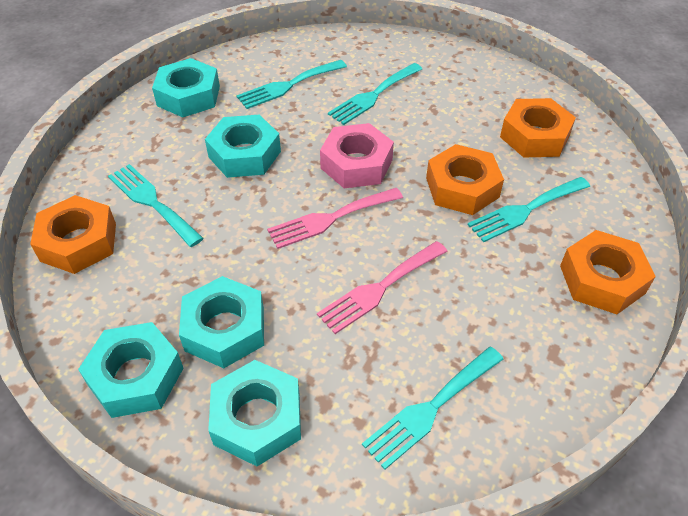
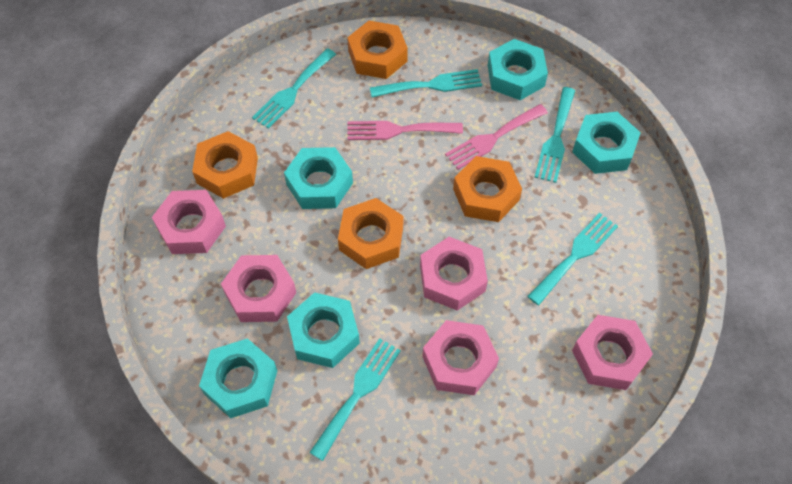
pink nut: [320,123,394,188] = 1 -> [152,190,226,254] [221,255,296,322] [420,237,488,311] [422,320,499,395] [572,315,653,390] = 5

